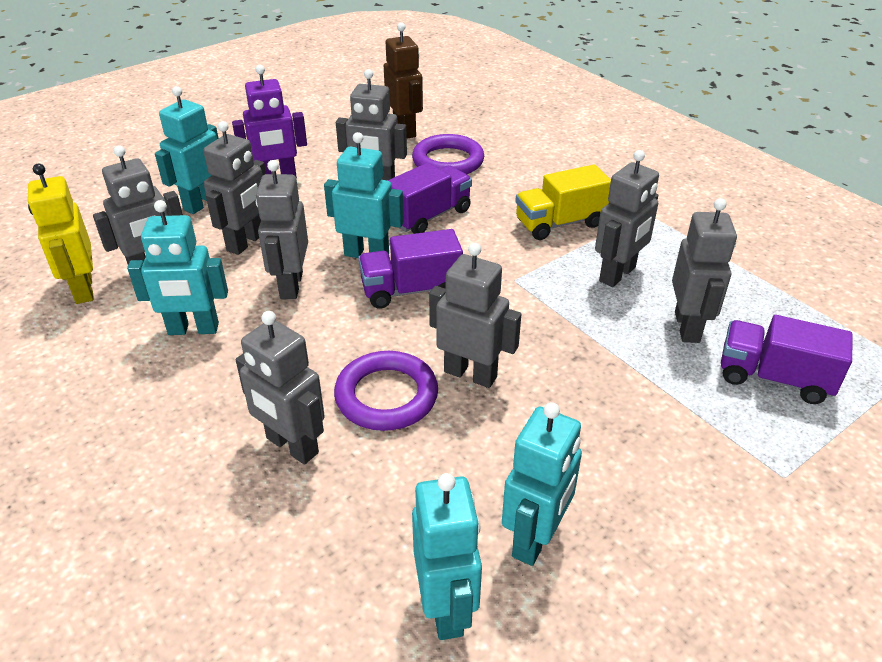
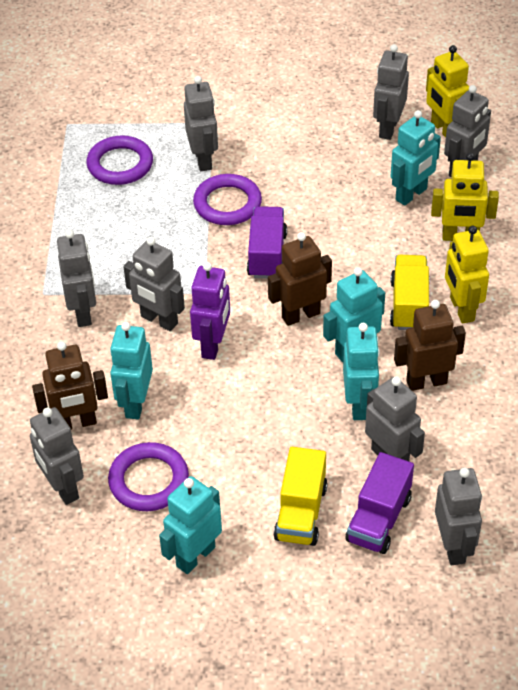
brown robot: [384,22,423,139] = 1 -> [32,341,108,430] [268,232,332,326] [394,300,466,391] = 3
purple ring: [334,351,438,431] [412,134,484,174] = 2 -> [86,135,153,185] [108,442,189,511] [193,174,262,225] = 3
purple truck: [358,229,463,308] [388,163,472,234] [721,315,853,404] = 3 -> [247,206,287,279] [346,452,414,554] = 2
yellow robot: [28,164,94,304] = 1 -> [426,45,469,138] [431,153,499,241] [445,226,489,323] = 3
yellow truck: [515,165,611,240] = 1 -> [274,447,328,546] [390,255,430,330] = 2

